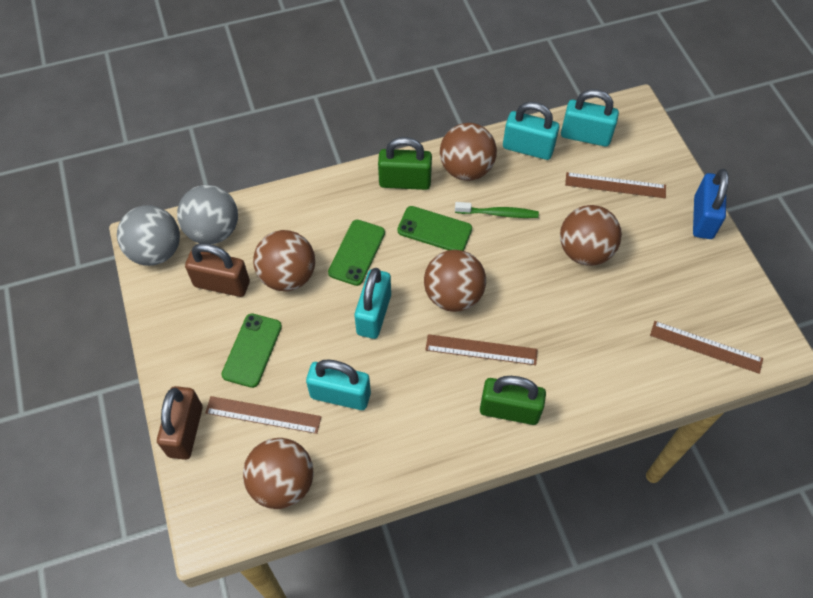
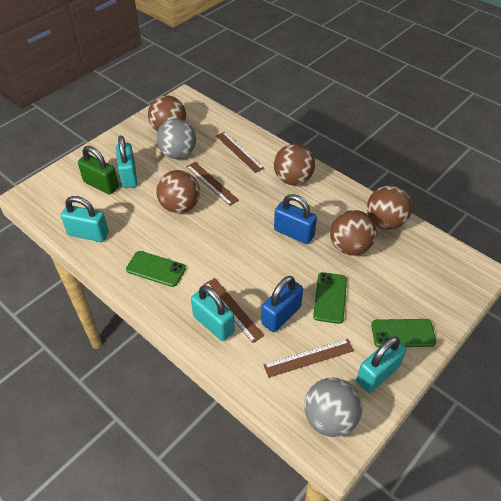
blue padlock: [693,169,729,239] = 1 -> [261,276,303,332] [274,194,317,244] = 2
brown padlock: [157,386,203,460] [185,243,250,297] = 2 -> none = 0
green padlock: [378,137,432,190] [480,376,546,425] = 2 -> [78,146,119,195] = 1
green toothbrush: [455,202,539,218] = 1 -> none = 0

